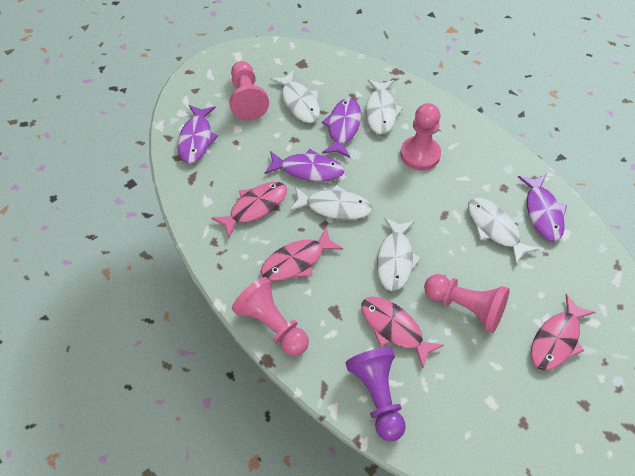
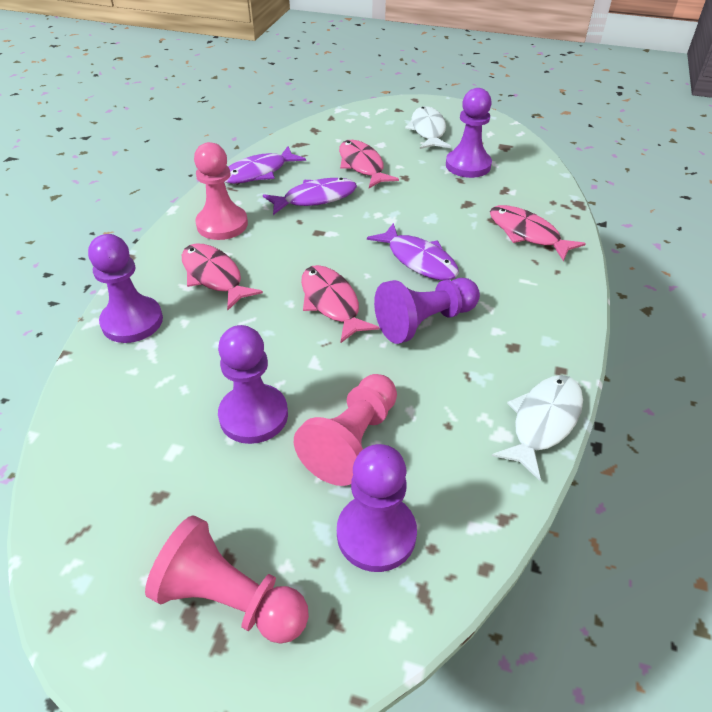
pink pawn: [229,61,269,121] [232,277,309,356] [400,103,441,170] [424,274,510,333] = 4 -> [145,515,309,644] [194,142,248,240] [294,374,397,486] = 3
purple fish: [177,105,218,163] [264,149,345,181] [321,98,361,158] [518,174,567,241] = 4 -> [224,147,306,184] [263,178,357,215] [367,223,459,280] = 3
purple pawn: [346,347,406,441] = 1 -> [88,234,163,343] [218,325,288,444] [337,444,417,572] [374,278,480,344] [446,88,492,178] = 5
white fish: [270,70,320,123] [289,185,372,220] [366,79,403,135] [377,218,421,291] [468,198,539,264] = 5 -> [405,106,451,149] [492,375,583,481] = 2

